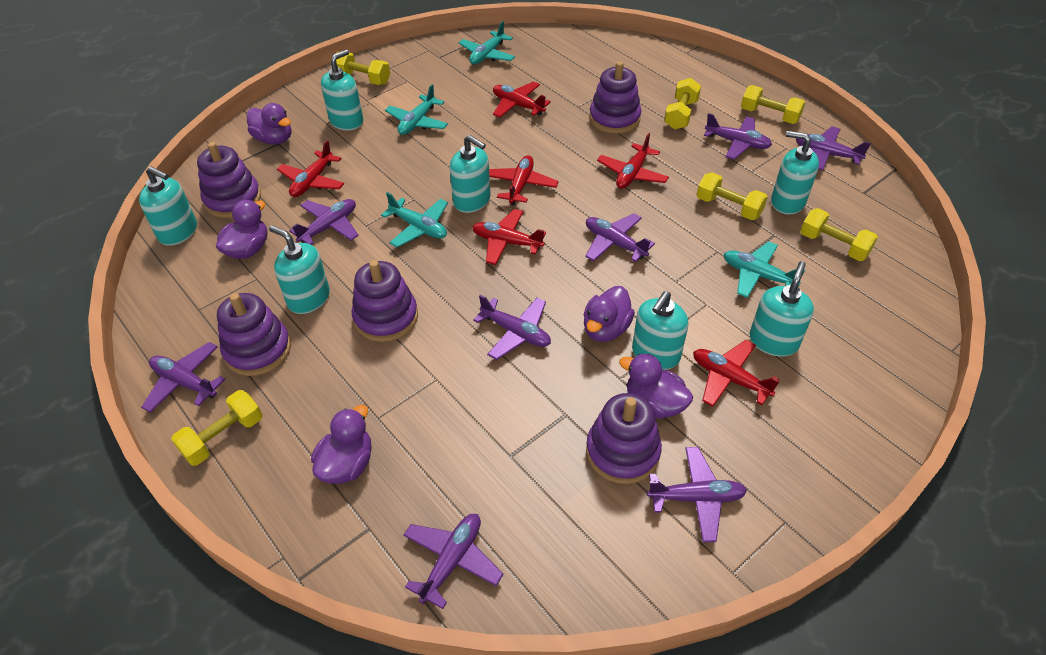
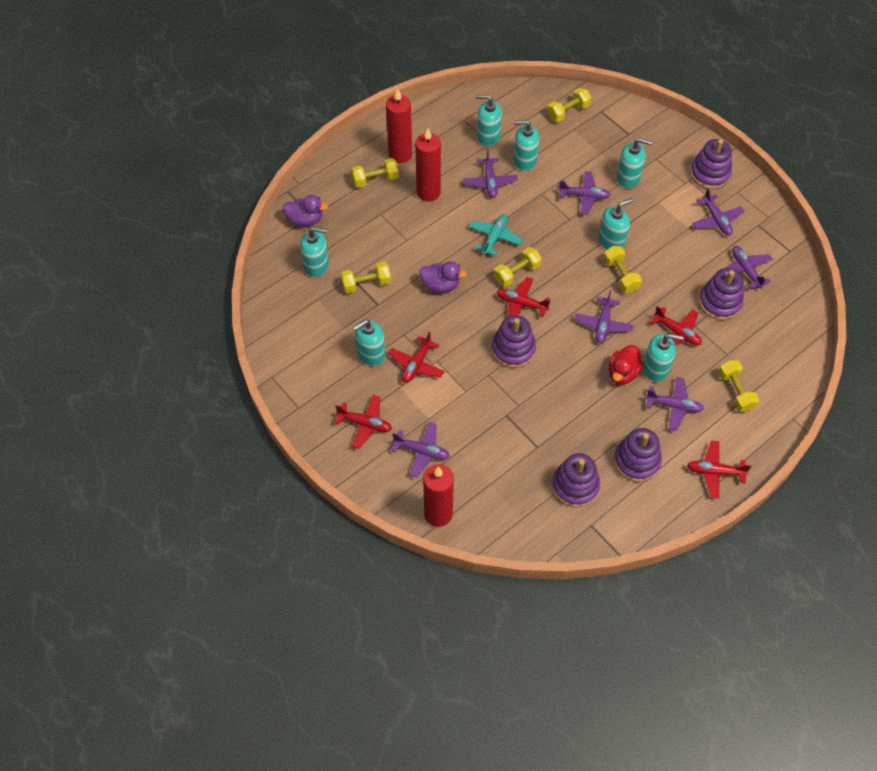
purple duck: [216,200,267,259] [247,103,292,144] [311,405,372,484] [583,286,635,342] [619,353,693,419] = 5 -> [282,195,328,226] [419,261,467,293] = 2
purple plane: [141,342,225,413] [289,199,359,245] [403,514,503,609] [473,294,551,360] [585,213,655,262] [647,447,747,543] [704,113,772,160] [796,126,871,171] = 8 -> [391,422,450,477] [463,149,518,198] [558,171,611,215] [574,290,633,343] [645,377,704,431] [692,188,744,236] [726,246,773,289] = 7
red candle: none = 0 -> [386,88,412,163] [415,128,441,201] [423,464,454,527] = 3
red duck: none = 0 -> [609,345,643,385] = 1
red plane: [277,140,344,197] [472,209,546,265] [489,155,559,205] [493,82,551,118] [597,133,669,189] [693,340,780,407] = 6 -> [335,395,392,449] [388,331,444,383] [497,277,551,317] [650,306,702,346] [687,440,751,499] = 5
turquoise plane: [381,192,448,247] [385,84,448,135] [459,21,515,65] [724,241,805,298] = 4 -> [469,214,523,256] = 1

